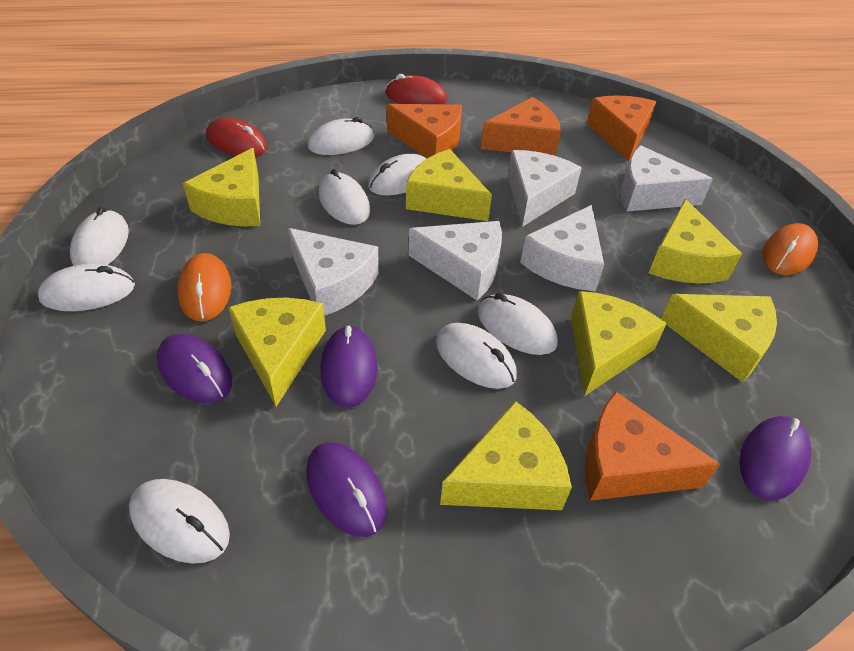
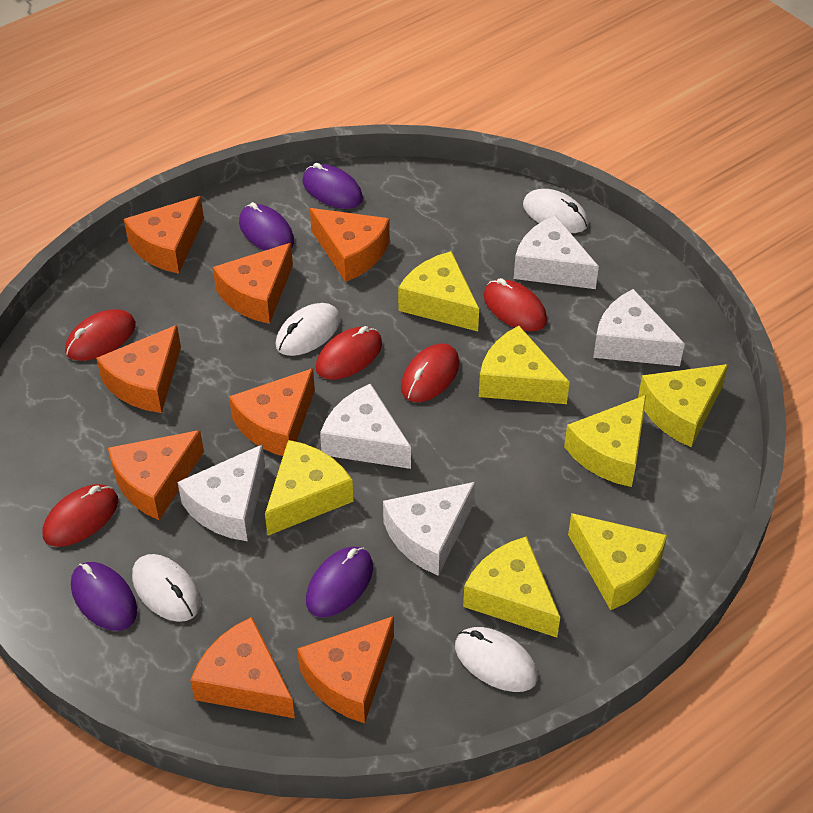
orange cheese: [387,104,462,158] [481,97,561,156] [585,391,720,501] [587,95,656,161] = 4 -> [96,325,181,413] [108,430,204,520] [124,196,204,274] [190,617,295,718] [213,243,293,324] [229,368,315,456] [297,616,394,724] [310,208,390,282] = 8
orange mouse: [177,253,231,321] [762,223,818,275] = 2 -> none = 0
red mouse: [206,118,267,156] [385,74,447,104] = 2 -> [43,484,118,547] [65,309,136,361] [316,326,382,380] [401,344,459,402] [484,278,547,331] = 5
white mouse: [38,264,135,311] [70,207,129,266] [129,479,230,564] [308,117,374,155] [319,169,370,225] [368,154,427,195] [436,323,517,389] [478,293,558,355] = 8 -> [132,554,200,622] [276,303,341,356] [455,627,538,692] [523,189,588,233] = 4

